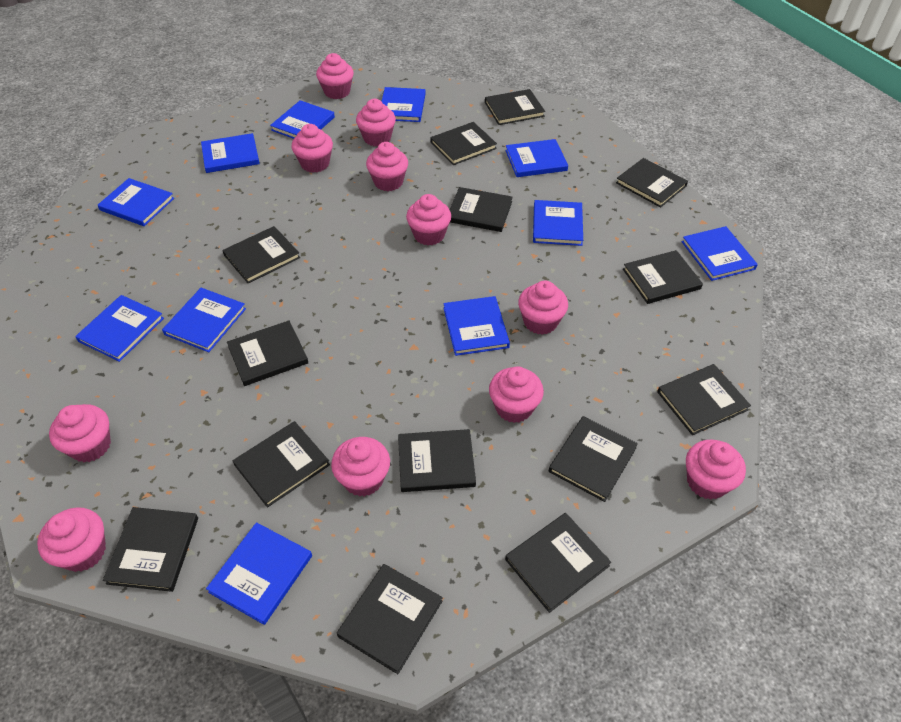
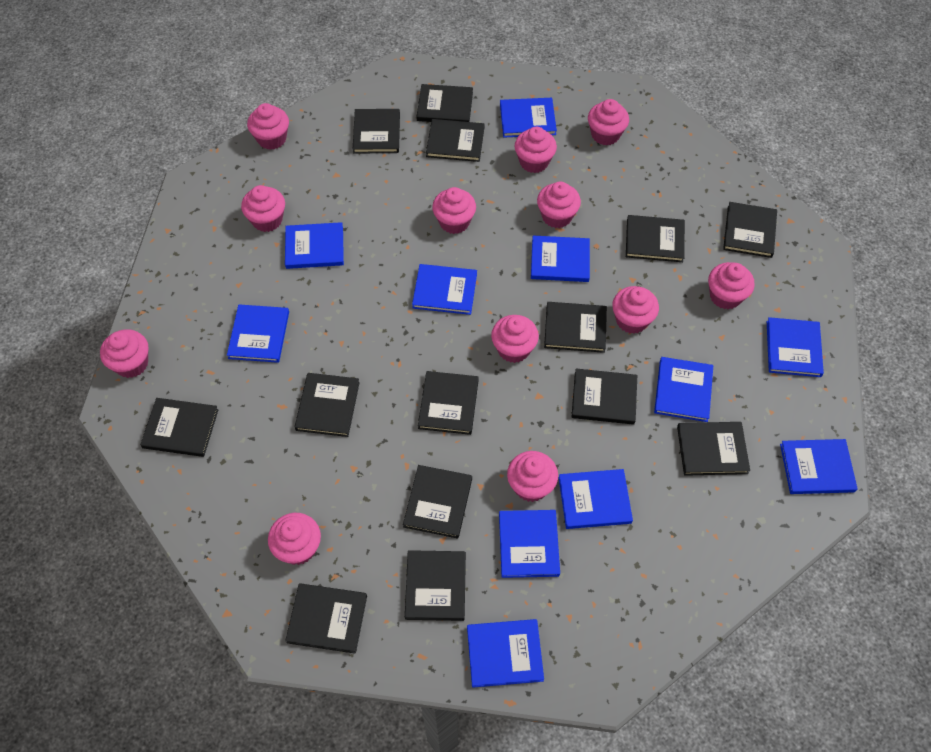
pink cupcake: [37,507,106,572] [49,404,111,462] [291,124,333,173] [316,53,354,99] [331,437,390,497] [356,99,396,147] [366,142,408,191] [406,194,451,245] [489,366,544,423] [518,281,568,335] [686,440,746,500] = 11 -> [100,329,149,378] [241,185,285,232] [247,103,289,150] [268,513,321,565] [432,187,476,234] [491,315,539,363] [507,451,558,502] [515,127,557,173] [537,182,581,228] [588,99,629,145] [612,286,659,334] [708,262,755,310] = 12

